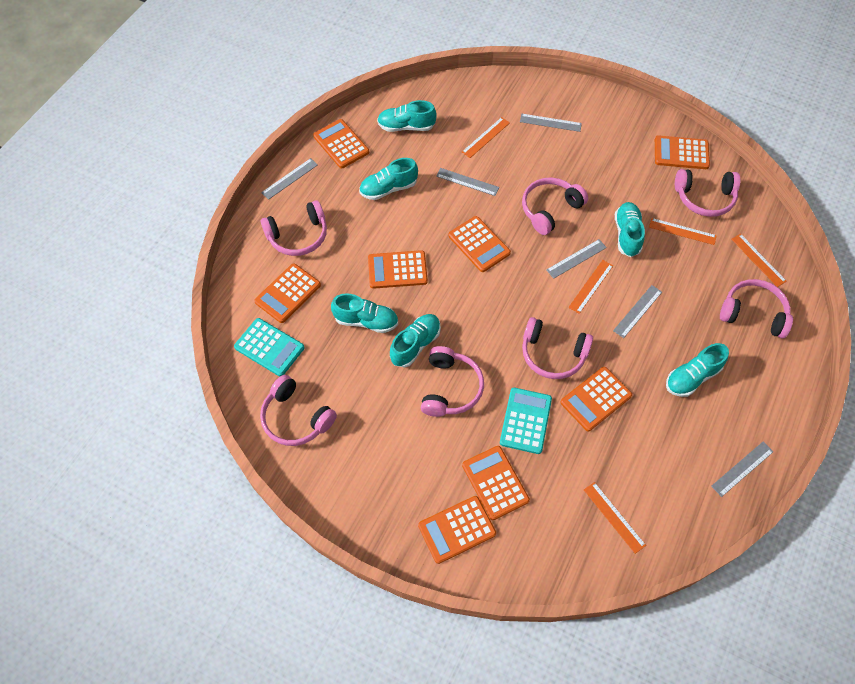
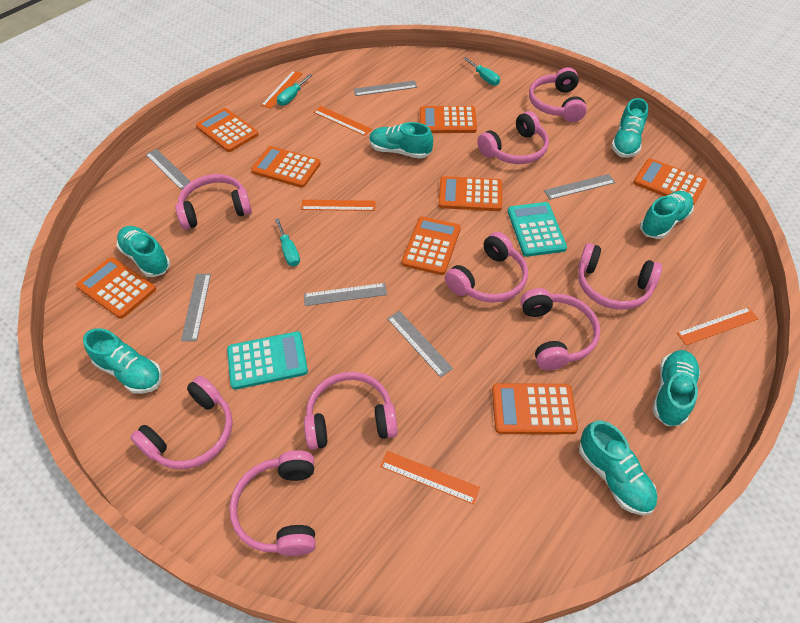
pink headphones: [260,375,337,446] [261,200,327,256] [421,346,484,417] [522,177,588,235] [522,317,593,379] [675,169,740,217] [720,279,793,338] = 7 -> [130,376,233,469] [175,174,252,230] [229,450,315,556] [304,372,398,450] [445,232,528,303] [477,111,549,164] [520,288,600,370] [529,67,587,122] [578,243,662,310] = 9
turquoise screwdriver: none = 0 -> [275,218,300,266] [277,74,312,106] [463,57,500,86] = 3
turquoise shoe: [331,293,398,333] [359,158,418,200] [377,100,437,132] [390,314,441,367] [615,202,645,257] [666,343,729,397] = 6 -> [83,328,162,394] [116,226,170,277] [369,122,433,159] [579,420,658,515] [611,98,648,158] [640,191,694,239] [653,350,700,426] = 7

